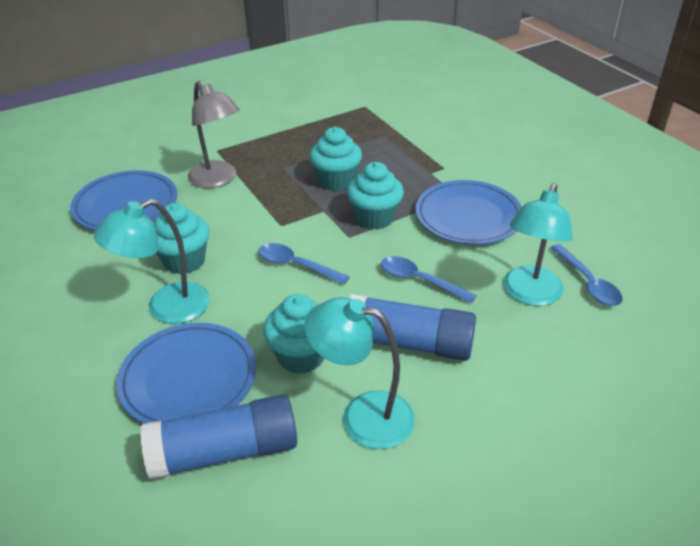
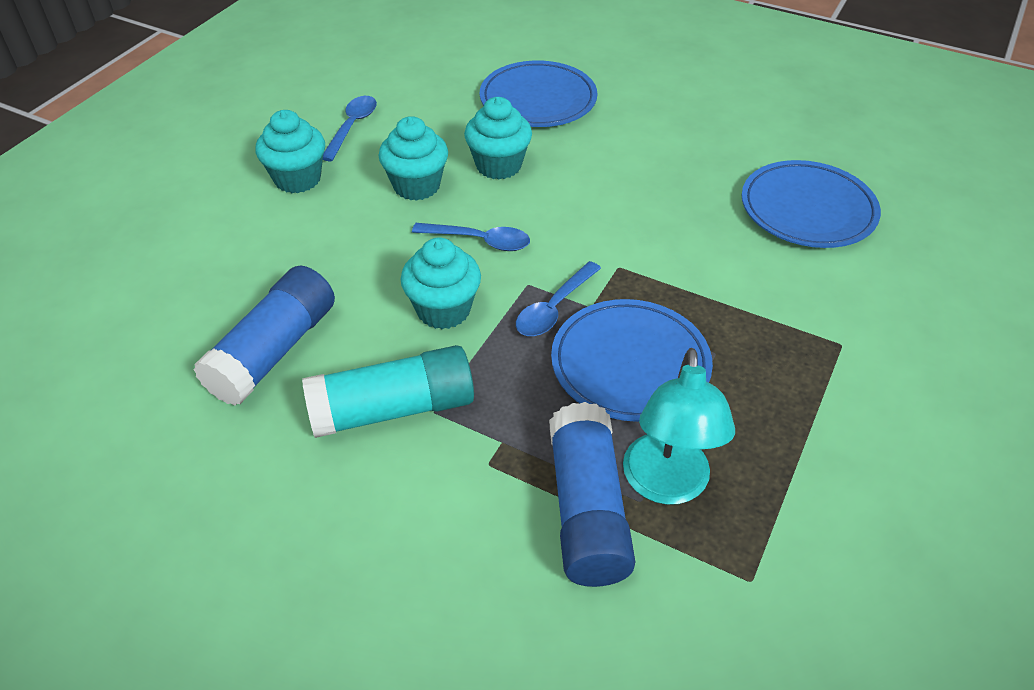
grey lamp: [188,81,240,188] = 1 -> none = 0
turquoise glue stick: none = 0 -> [302,345,474,438] = 1
turquoise lamp: [94,199,210,324] [304,297,415,449] [503,183,573,306] = 3 -> [623,348,735,505] = 1

